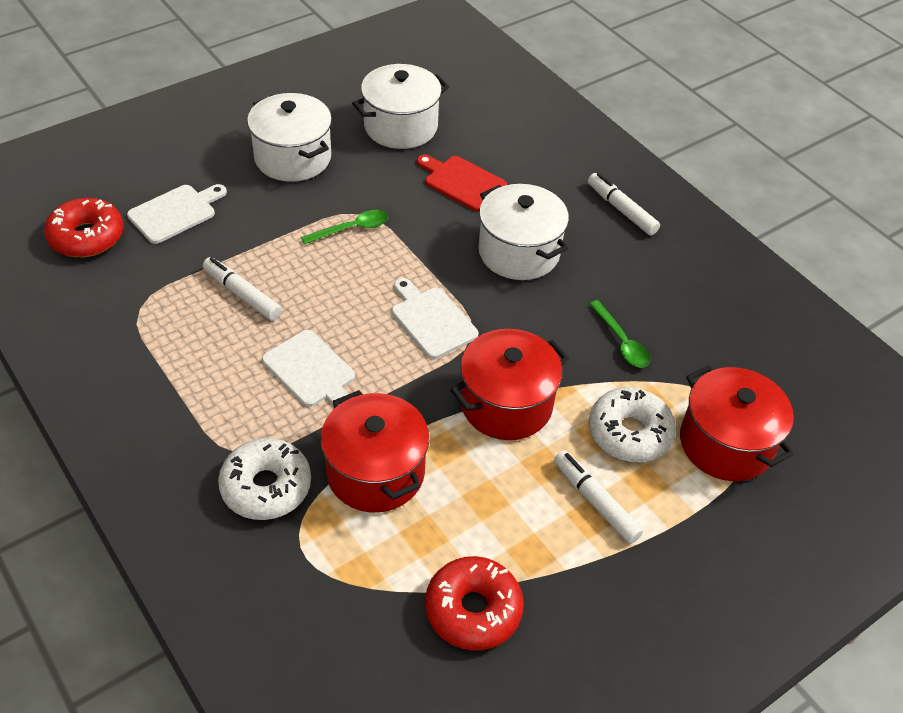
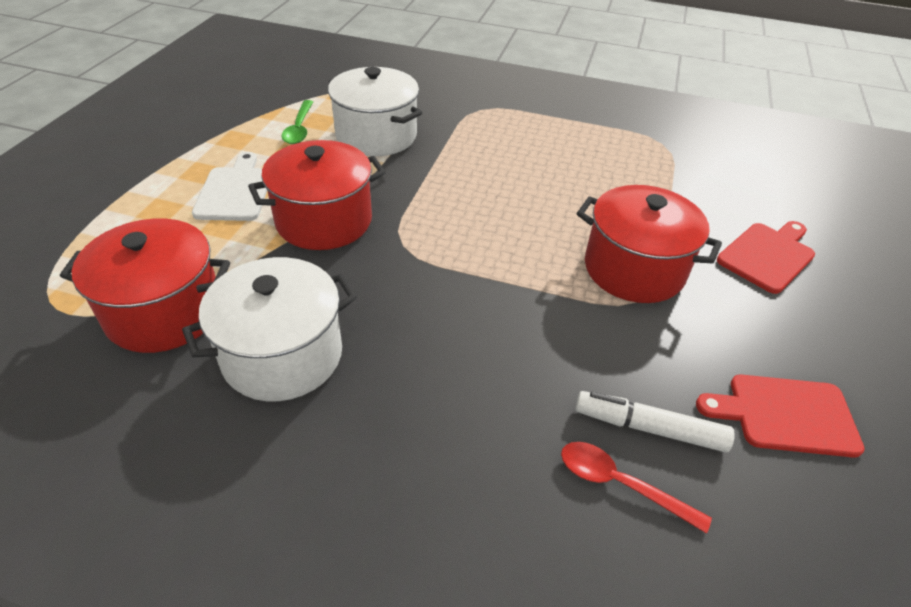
green spoon: [301,210,388,245] [589,300,650,368] = 2 -> [281,100,313,144] = 1
red cutting board: [417,155,507,211] = 1 -> [696,374,865,458] [717,221,815,294] = 2
red donut: [44,198,124,257] [425,556,524,651] = 2 -> none = 0
red spoon: none = 0 -> [561,442,712,534] = 1
white cutting board: [127,184,227,244] [262,330,355,407] [392,278,478,359] = 3 -> [192,152,267,221] = 1
white donut: [218,438,311,520] [589,387,676,462] = 2 -> none = 0
white marker: [203,257,282,321] [554,450,643,544] [588,173,660,235] = 3 -> [576,391,735,452] = 1
white pot: [247,93,332,182] [352,64,449,149] [478,184,569,280] = 3 -> [182,257,357,401] [328,67,422,156] = 2

